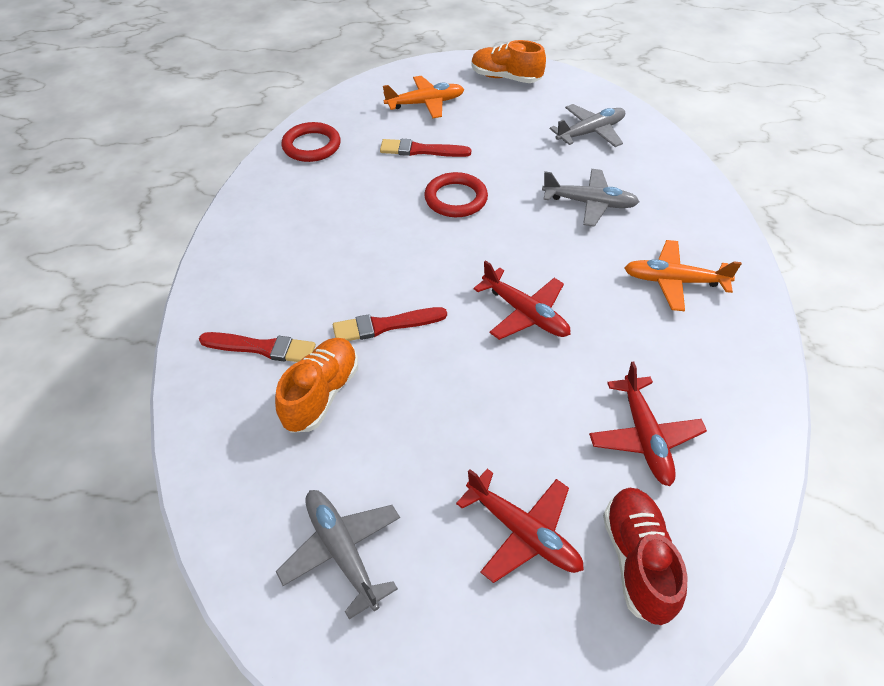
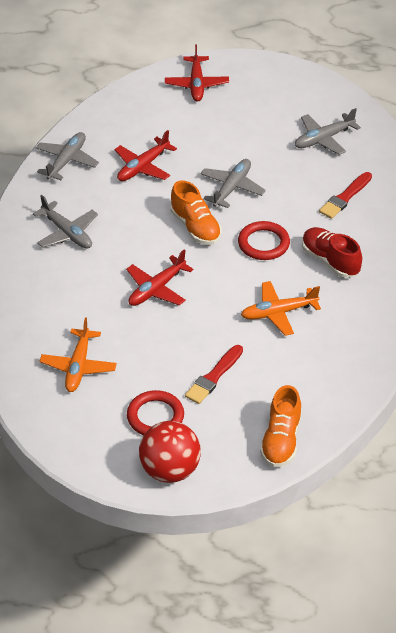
grey plane: [276,490,400,619] [542,169,639,227] [550,104,625,147] = 3 -> [33,195,98,249] [35,132,99,180] [200,159,266,208] [295,108,361,155] = 4
red ball: none = 0 -> [139,421,201,483] = 1
red brush: [199,332,316,362] [333,307,447,341] [380,139,471,157] = 3 -> [185,345,243,404] [319,172,372,219] = 2

